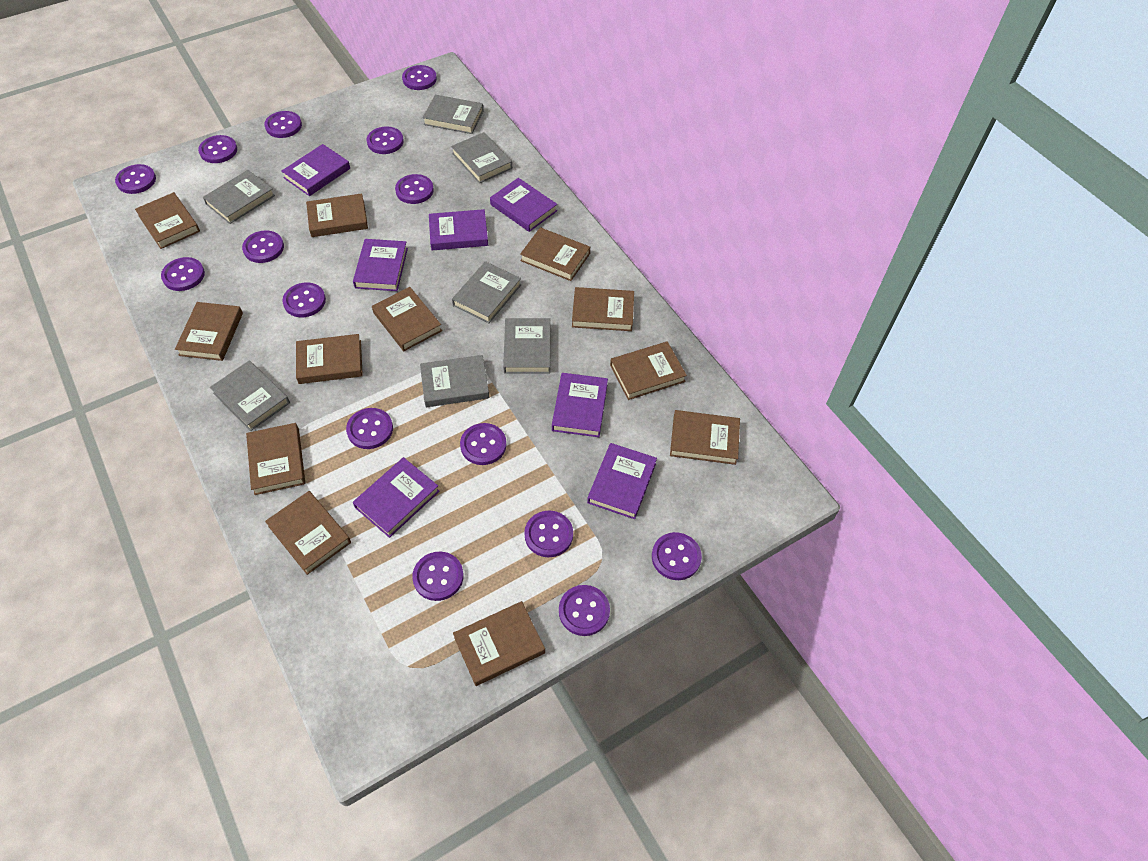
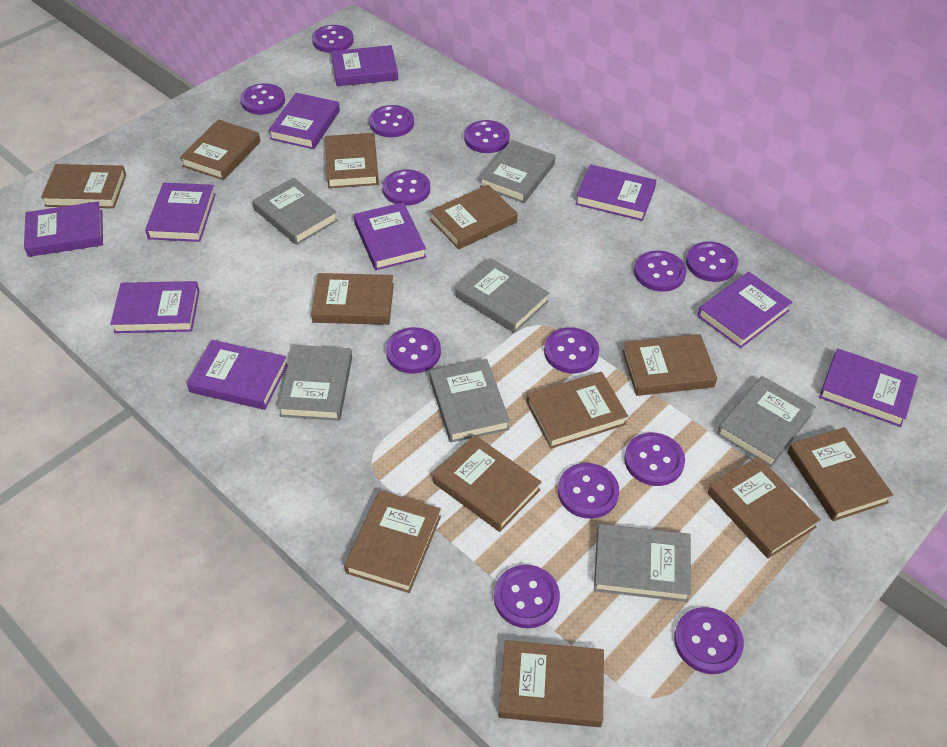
purple book: [282,144,350,196] [353,239,408,291] [353,457,440,538] [429,209,488,250] [490,178,557,232] [552,373,608,437] [587,443,657,519] = 7 -> [24,201,103,257] [110,281,200,333] [145,183,216,242] [187,340,288,410] [268,93,340,149] [331,45,398,86] [354,202,426,270] [575,164,656,221] [697,272,793,348] [819,348,918,427] = 10
purple button: [115,164,156,194] [161,257,205,291] [198,135,237,163] [242,230,284,263] [264,111,302,138] [282,282,326,317] [346,408,393,449] [367,126,404,154] [395,174,434,204] [402,65,437,90] [412,552,464,601] [460,423,507,465] [524,511,573,557] [559,585,610,636] [652,532,702,580] = 15 -> [240,83,285,115] [312,25,354,53] [369,105,414,137] [383,170,430,206] [386,327,441,374] [464,120,510,153] [494,565,560,628] [544,327,599,373] [558,463,619,519] [624,433,685,486] [634,250,686,292] [674,607,744,674] [686,241,738,282] = 13

